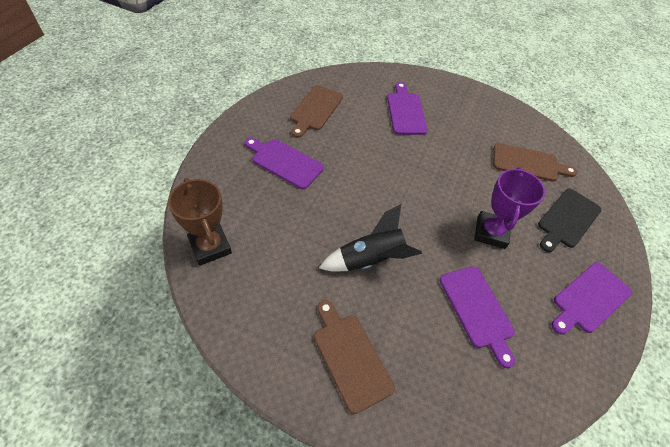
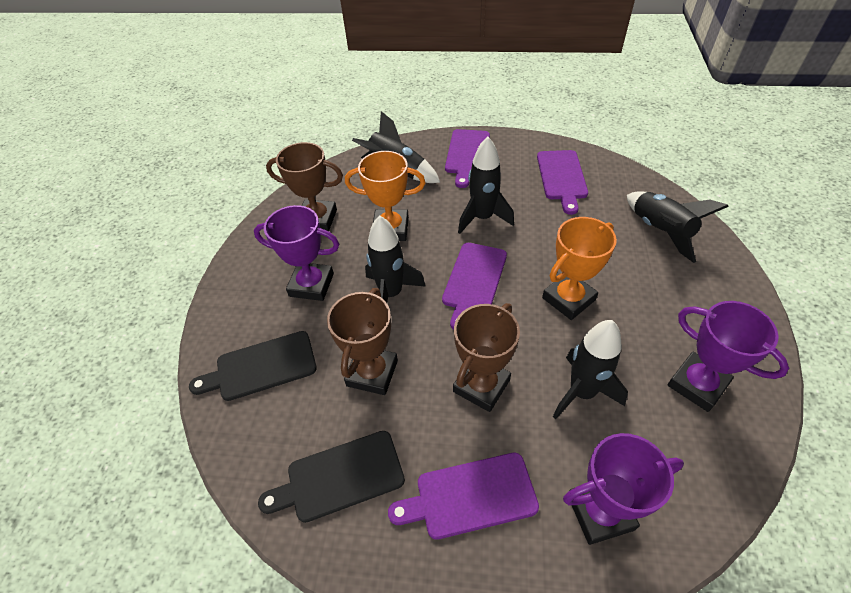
black cutting board: [538,189,601,252] = 1 -> [189,331,317,401] [258,431,405,523] = 2
black rocket: [319,204,422,272] = 1 -> [352,111,441,183] [365,215,426,303] [458,137,514,234] [553,320,628,419] [627,191,729,263] = 5
brown cutting board: [290,85,343,138] [314,300,395,414] [493,143,577,182] = 3 -> none = 0
brown trophy: [168,178,232,266] = 1 -> [266,142,343,231] [327,288,398,395] [453,303,520,412] = 3
orange trophy: none = 0 -> [345,151,425,241] [542,217,617,320] = 2
purple trophy: [474,167,545,249] = 1 -> [254,205,339,301] [563,433,684,545] [668,301,789,412] = 3

